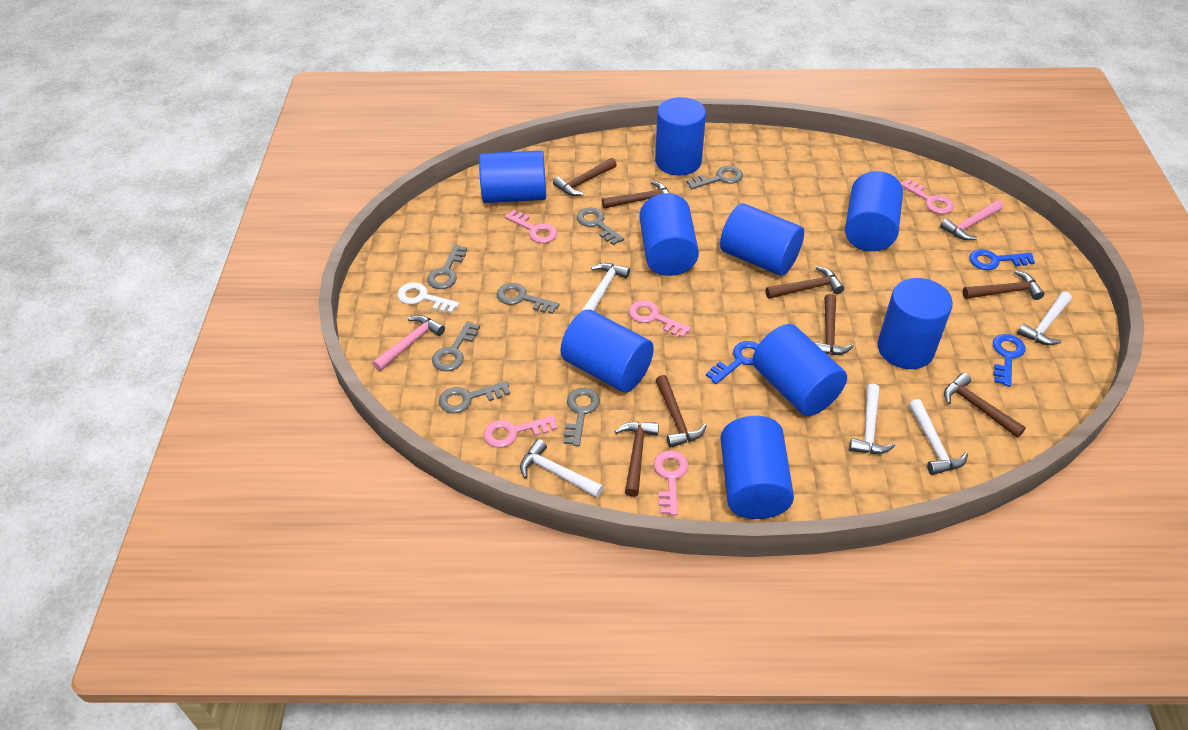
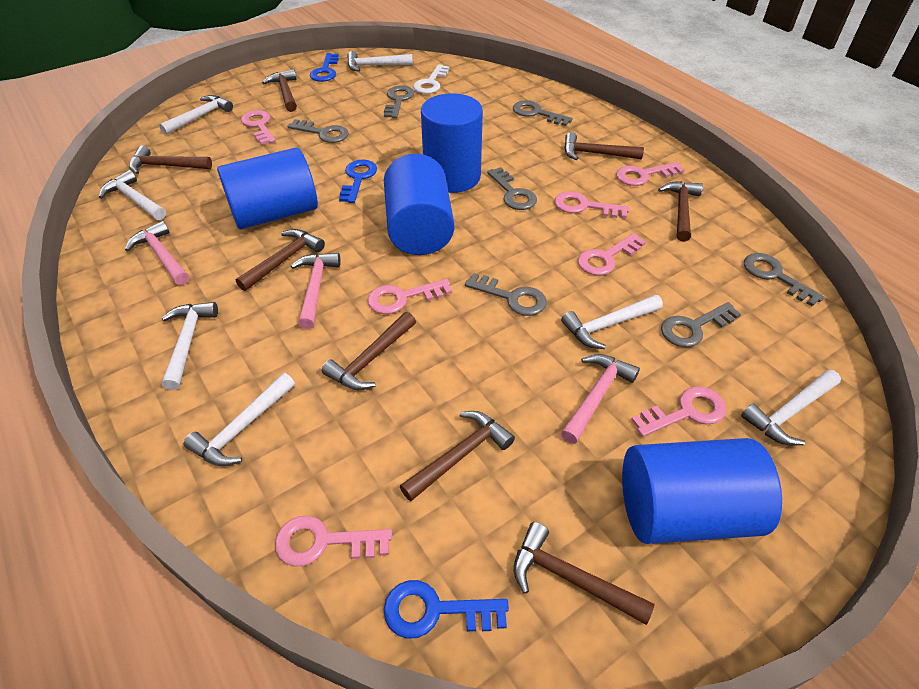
blue cylinder: [479,150,546,203] [560,310,654,393] [639,193,699,276] [655,97,706,175] [720,203,804,276] [720,416,794,519] [752,324,847,416] [845,171,903,251] [877,278,953,369] = 9 -> [217,148,318,229] [384,154,454,255] [421,93,483,193] [622,438,782,544] = 4
pink hammer: [373,315,445,371] [940,200,1003,240] = 2 -> [125,221,189,285] [291,253,341,329] [561,354,640,444] = 3
pink key: [483,415,557,448] [505,210,557,243] [629,300,691,338] [654,450,688,516] [901,179,954,214] = 5 -> [241,110,276,145] [275,516,392,567] [368,279,452,314] [555,191,629,218] [578,233,646,275] [616,162,684,186] [631,386,726,437] = 7
white hammer: [520,439,603,498] [581,263,630,312] [849,384,895,454] [909,399,968,475] [1017,292,1072,345] = 5 -> [99,170,166,220] [159,95,233,135] [162,302,218,390] [184,373,295,466] [347,51,413,72] [561,295,663,349] [741,369,841,445] = 7

